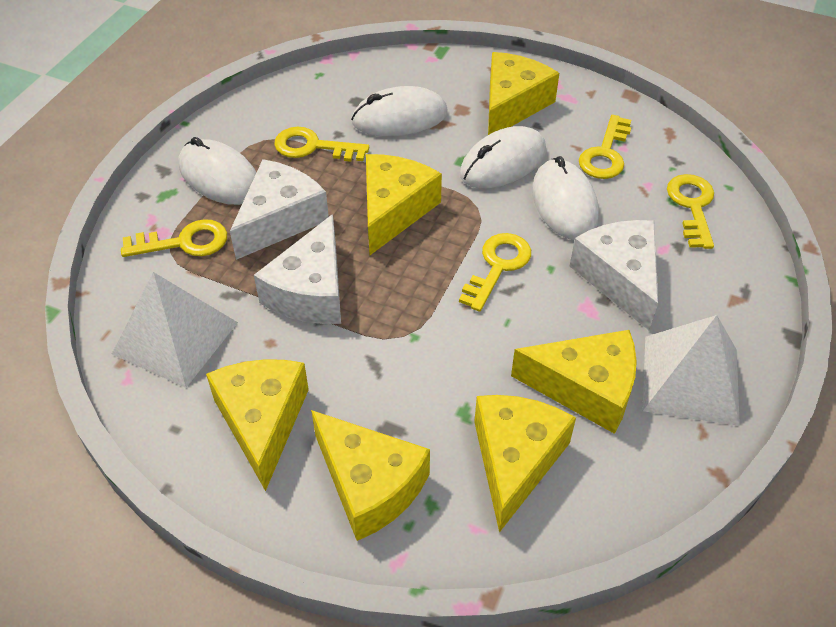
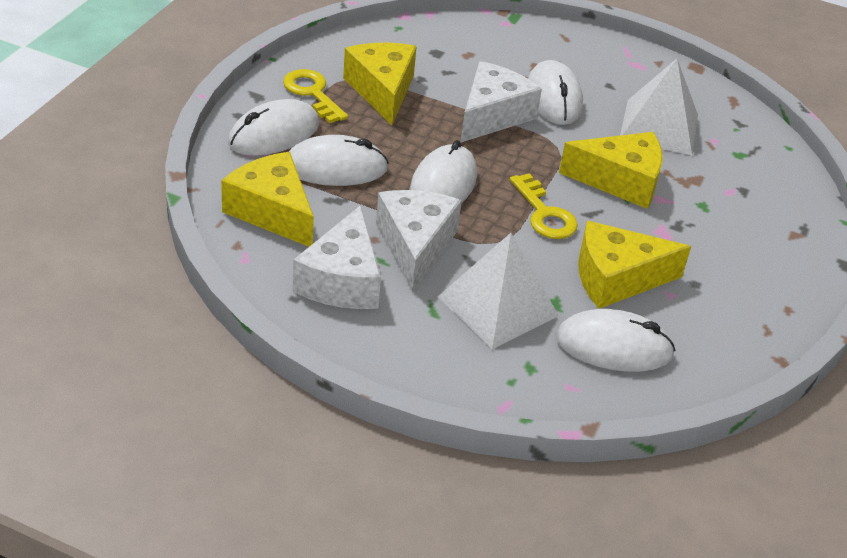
white mouse: [178,137,257,205] [351,86,448,137] [460,126,546,189] [532,156,599,240] = 4 -> [228,99,319,156] [288,135,389,186] [409,140,477,203] [528,60,583,125] [556,309,676,372] = 5
yellow cheese: [206,359,309,491] [311,410,430,541] [366,154,442,255] [474,395,576,533] [488,52,559,135] [511,330,637,434] = 6 -> [221,152,314,247] [343,43,417,125] [559,132,663,209] [578,221,691,309] = 4
yellow key: [121,219,227,257] [274,127,369,162] [459,233,531,312] [579,115,631,179] [667,174,714,249] = 5 -> [283,69,348,123] [510,173,578,239] = 2

